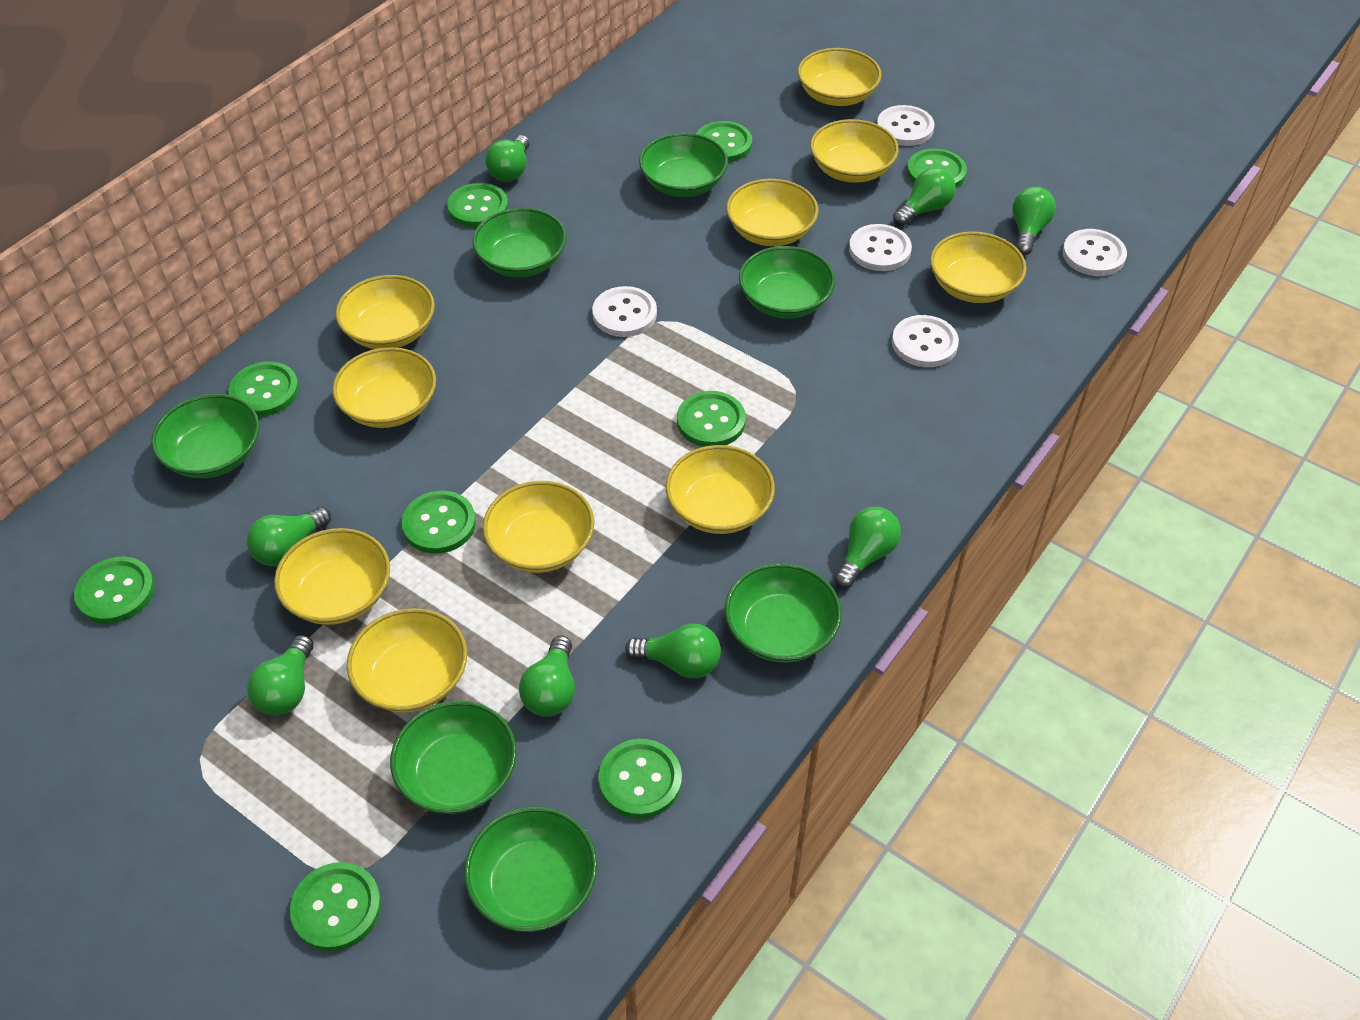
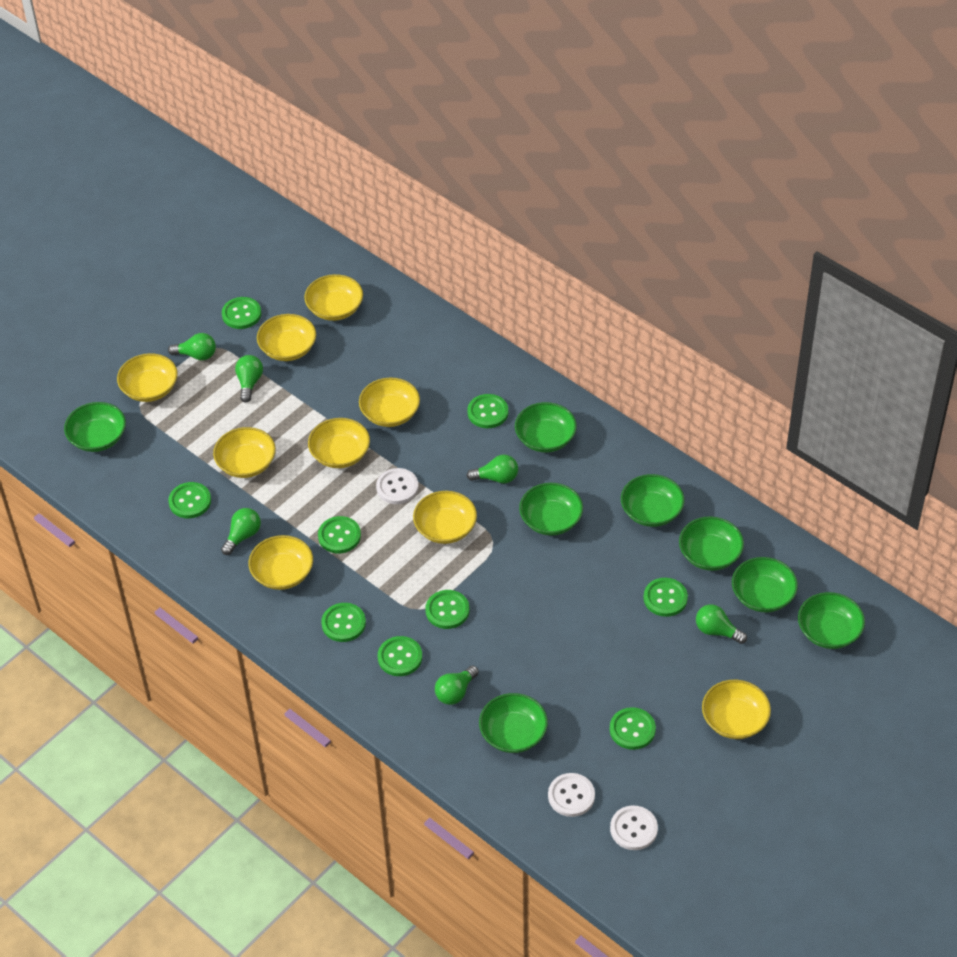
green bowl: [151,394,260,478] [390,700,517,814] [464,806,597,932] [472,208,567,277] [639,133,728,197] [725,563,842,663] [739,246,835,319] = 7 -> [64,402,126,452] [479,693,548,753] [515,402,577,452] [519,483,583,535] [621,474,685,527] [679,516,744,571] [732,557,798,613] [798,592,865,649] = 8
green light bulb: [247,507,331,566] [247,635,314,716] [485,135,530,182] [519,635,575,717] [625,624,721,678] [834,507,901,588] [893,167,956,226] [1013,187,1056,255] = 8 -> [168,333,216,360] [221,508,261,555] [235,355,263,403] [435,665,479,705] [467,454,518,484] [696,604,747,644] = 6
white button: [592,286,657,337] [849,224,912,271] [877,105,935,146] [892,315,959,367] [1062,229,1127,276] = 5 -> [376,468,418,504] [548,773,595,817] [610,806,658,850] = 3
yellow bowl: [274,528,390,625] [332,347,436,428] [336,275,435,349] [347,608,467,713] [483,481,595,573] [666,445,775,534] [726,179,818,246] [798,48,882,106] [810,119,899,183] [930,232,1027,303] = 10 -> [117,353,178,402] [213,427,276,478] [249,535,313,590] [257,314,316,361] [304,274,363,321] [308,418,370,468] [359,378,420,427] [413,491,477,544] [702,680,771,739] = 9

